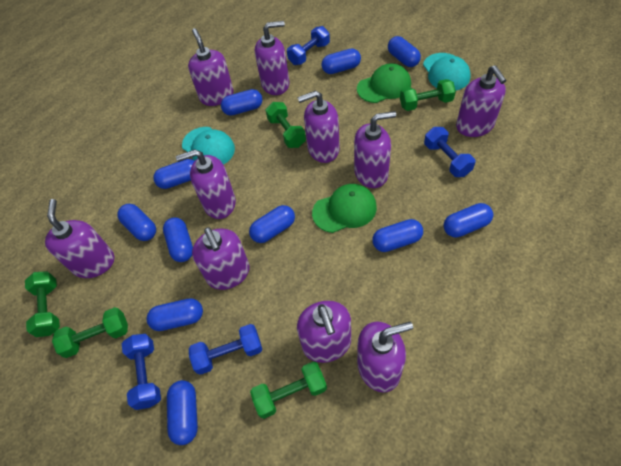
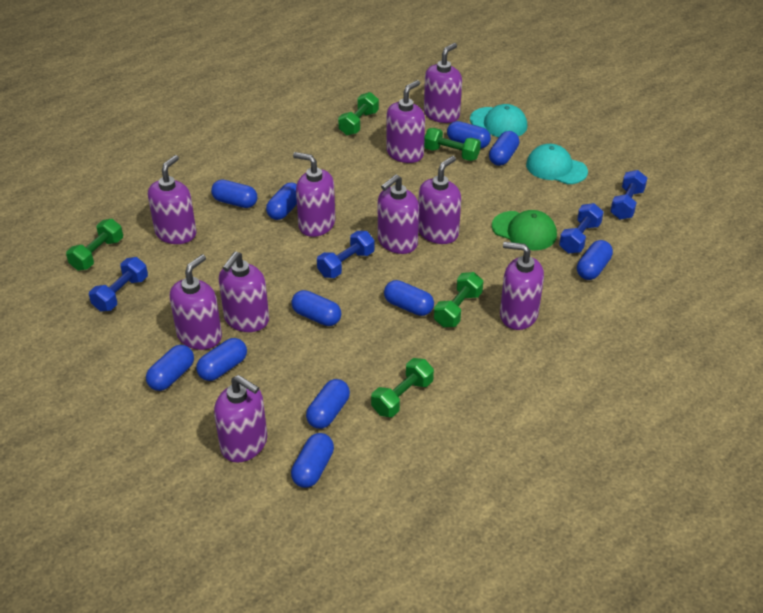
green cap: [312,184,377,233] [357,63,411,103] = 2 -> [492,210,557,250] = 1

